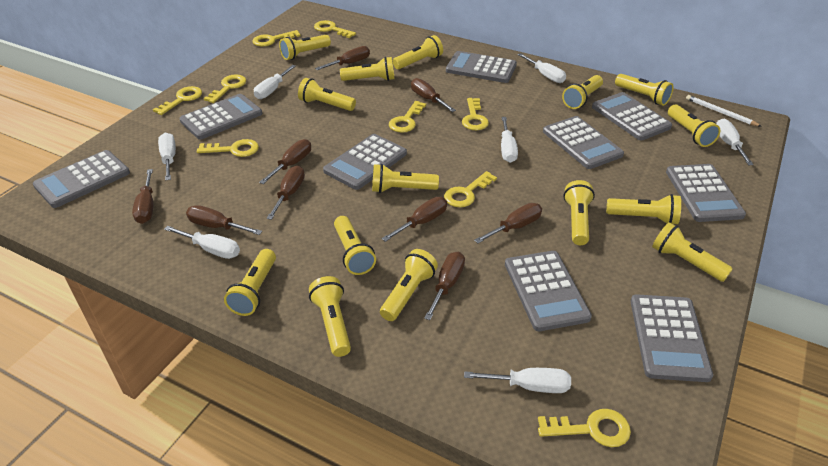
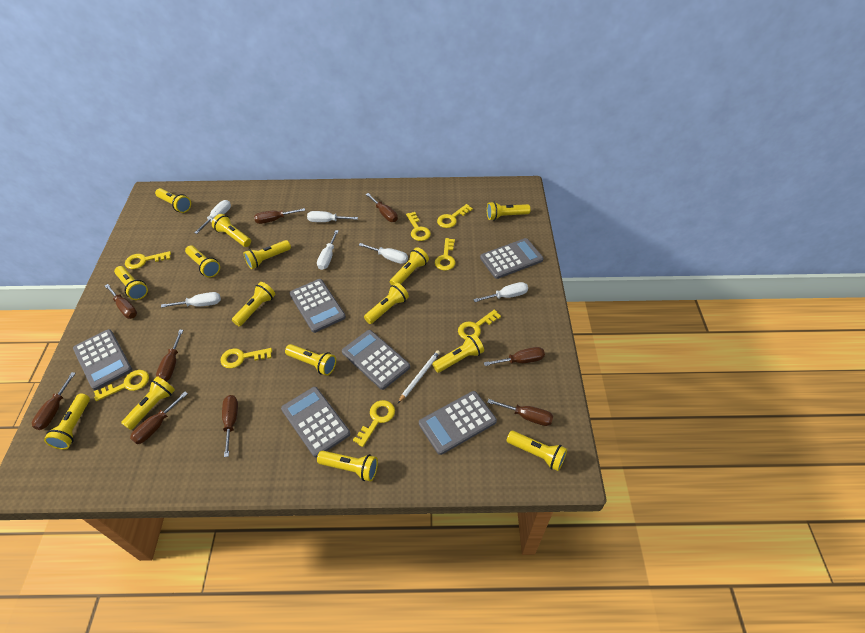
grey calculator: [33,150,130,208] [179,94,262,140] [323,134,407,190] [446,51,517,83] [505,251,592,331] [543,116,624,169] [592,92,672,140] [630,294,713,382] [666,164,746,222] = 9 -> [73,329,132,390] [281,387,350,458] [290,279,346,333] [342,330,410,390] [419,391,497,455] [480,238,544,279] = 6
white screwdriver: [158,133,176,180] [164,226,240,259] [254,65,296,99] [464,368,571,393] [501,117,518,163] [518,53,566,83] [716,119,754,165] = 7 -> [161,292,221,308] [194,200,231,234] [307,211,358,222] [317,230,339,270] [359,243,408,264] [473,282,528,302] = 6
yellow key: [153,86,202,115] [197,139,259,157] [204,74,246,103] [252,30,300,47] [314,20,356,38] [389,101,426,133] [444,171,497,207] [462,98,489,130] [538,409,631,447] = 9 -> [94,370,149,401] [125,251,171,269] [220,348,272,368] [353,400,395,447] [406,212,431,241] [435,238,455,271] [437,204,473,228] [458,310,501,340] = 8

